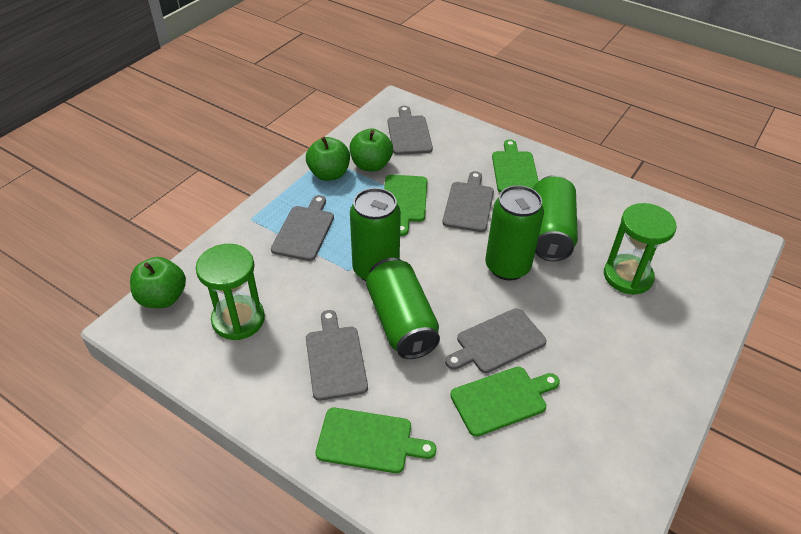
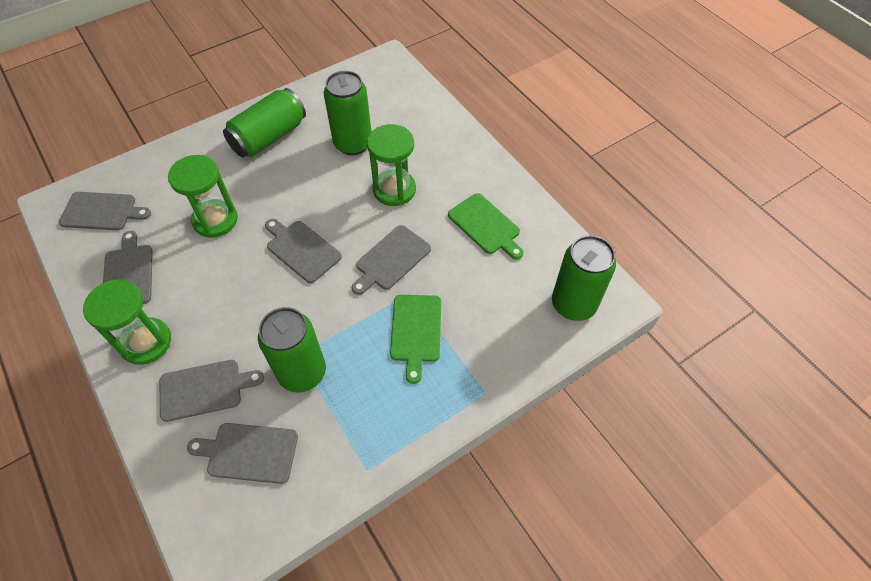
green apple: [130,257,186,308] [306,137,350,181] [350,128,393,172] = 3 -> none = 0
green cutting board: [315,408,436,473] [384,175,428,236] [450,367,560,437] [492,139,539,193] = 4 -> [390,295,441,384] [448,193,524,260] = 2
green hourglass: [196,244,265,340] [604,203,677,295] = 2 -> [83,280,171,365] [168,155,238,238] [367,124,416,206] = 3
grey cutting board: [271,195,334,261] [306,310,368,401] [388,106,433,155] [442,171,494,232] [445,308,546,373] = 5 -> [59,192,151,230] [103,231,153,304] [160,360,264,422] [187,423,298,484] [265,219,342,283] [352,225,431,295] = 6

